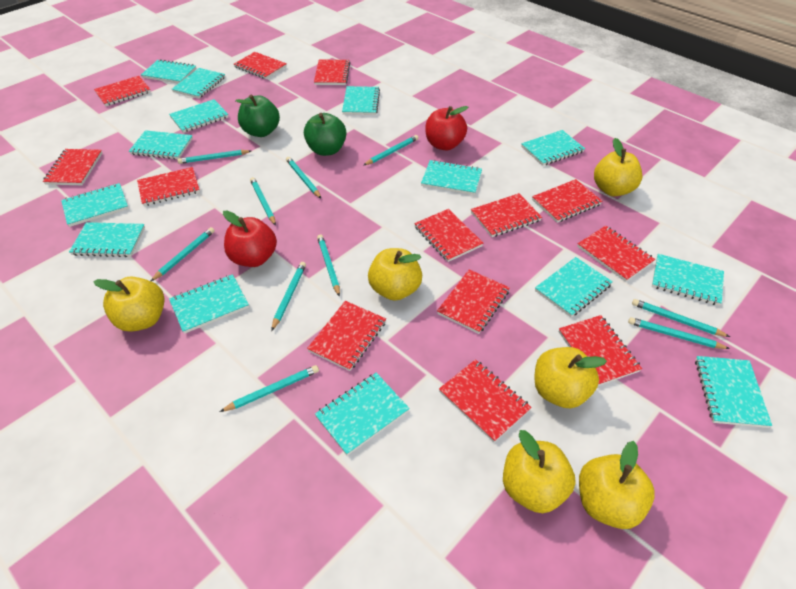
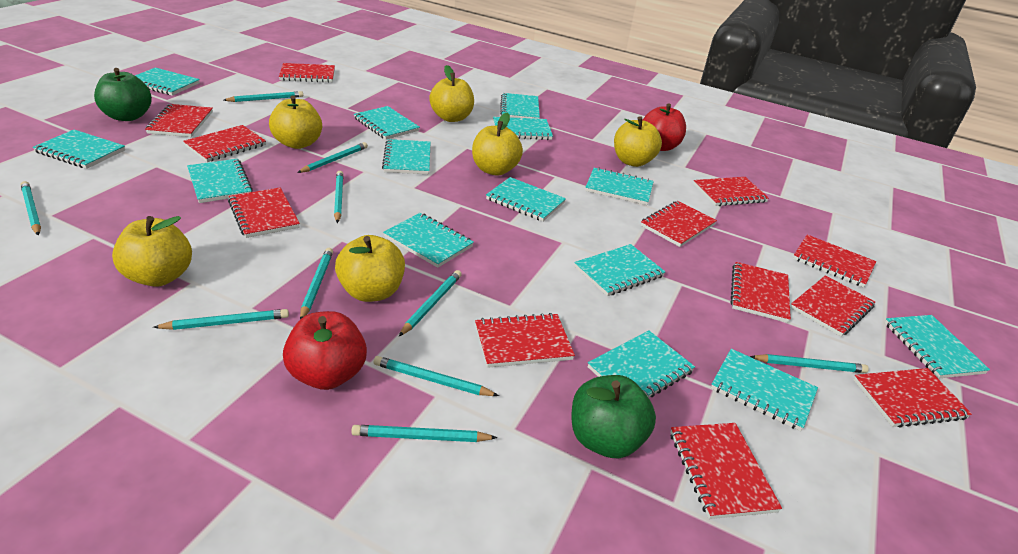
red notebook: [43,149,102,185] [94,76,151,106] [137,167,200,206] [234,52,287,79] [307,301,386,371] [314,60,350,85] [414,209,483,262] [437,269,510,334] [439,359,532,442] [471,193,542,237] [532,179,602,223] [559,315,642,386] [577,226,655,282] = 13 -> [145,104,213,137] [183,125,266,162] [228,188,300,238] [279,63,335,83] [475,313,575,368] [641,201,717,247] [670,423,782,519] [694,177,769,206] [731,262,791,323] [790,275,875,336] [793,235,876,288] [853,368,972,428] = 12

